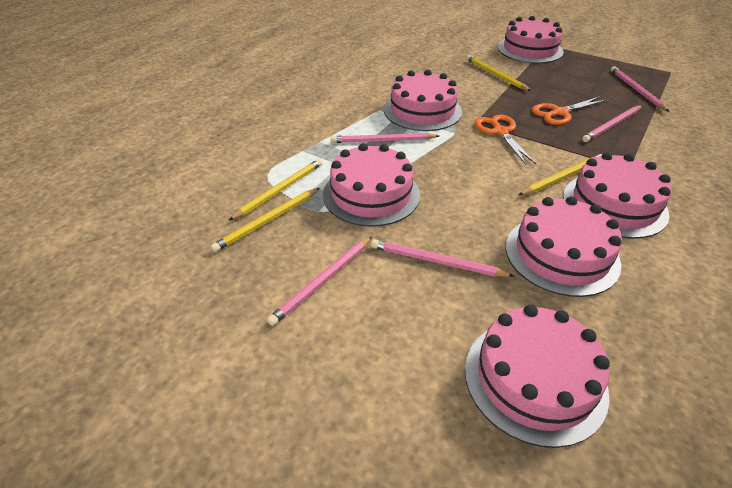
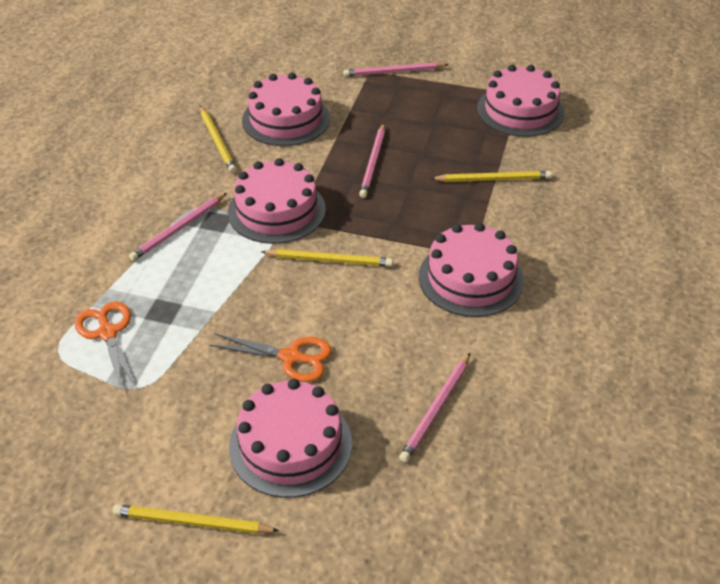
pink cake: [323,143,420,227] [384,70,462,131] [465,305,610,448] [498,16,564,63] [506,196,622,297] [563,152,672,239] = 6 -> [228,158,326,244] [229,379,352,498] [242,73,330,146] [419,223,524,317] [477,65,565,137] = 5
pink pencil: [267,236,372,326] [331,133,439,143] [371,239,514,277] [582,105,642,142] [611,66,670,112] = 5 -> [129,193,227,261] [344,62,449,77] [359,124,385,198] [399,353,470,462] = 4

